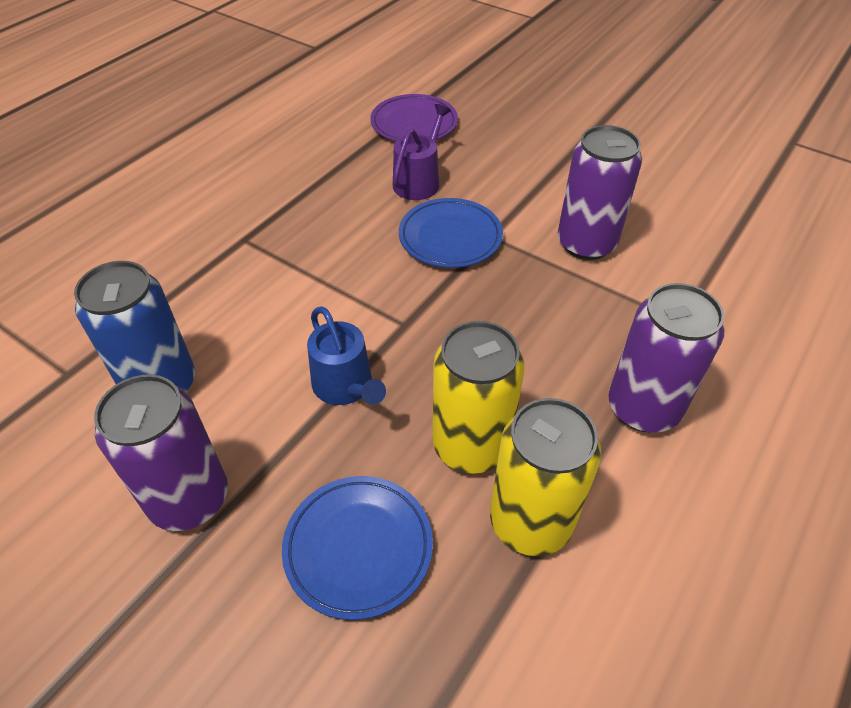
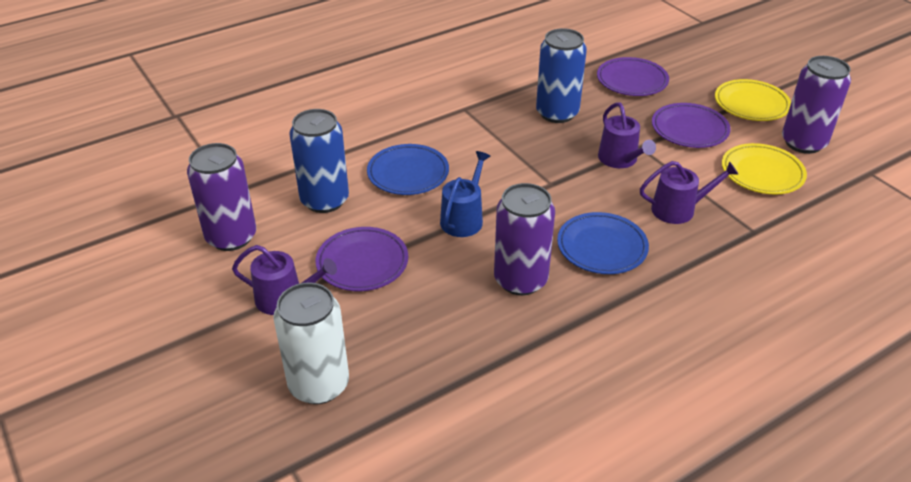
blue can: [74,261,195,392] = 1 -> [289,109,349,213] [536,28,587,123] = 2
purple plate: [370,94,458,141] = 1 -> [316,227,408,291] [597,57,669,96] [652,103,731,148] = 3
purple watering can: [393,104,451,200] = 1 -> [232,245,337,315] [598,102,656,168] [640,161,739,224] = 3
white can: none = 0 -> [273,282,349,404] = 1
yellow can: [433,321,525,474] [490,398,601,556] = 2 -> none = 0
yellow plate: none = 0 -> [715,79,791,121] [722,143,807,194] = 2

